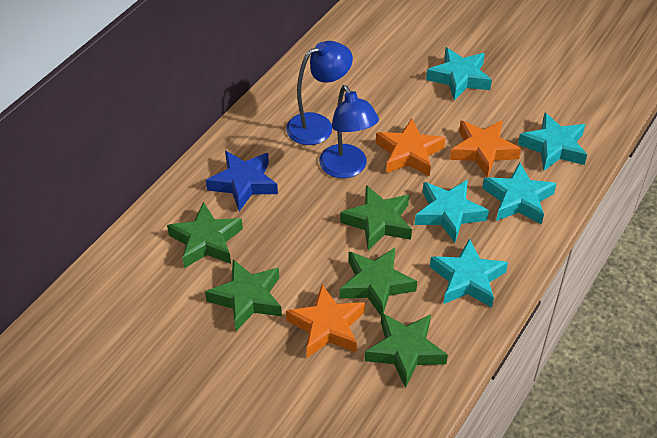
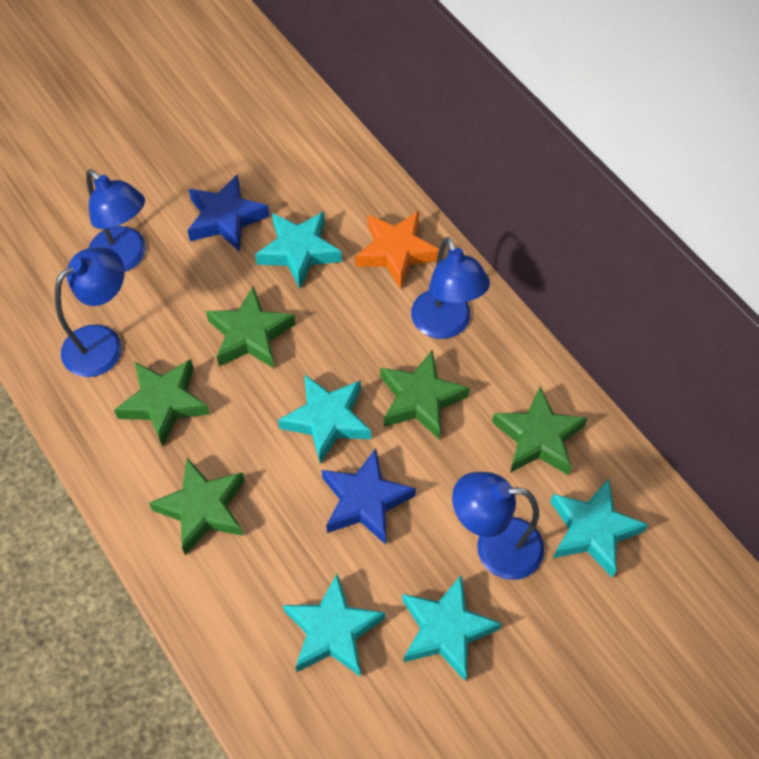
blue lamp: [286,41,353,145] [319,85,379,178] = 2 -> [55,247,125,377] [86,169,146,272] [411,237,490,339] [452,472,544,580] = 4
blue star: [206,151,278,211] = 1 -> [187,174,270,252] [322,448,416,545] = 2
orange star: [286,284,365,358] [376,118,445,177] [450,120,521,177] = 3 -> [355,211,439,289] = 1

